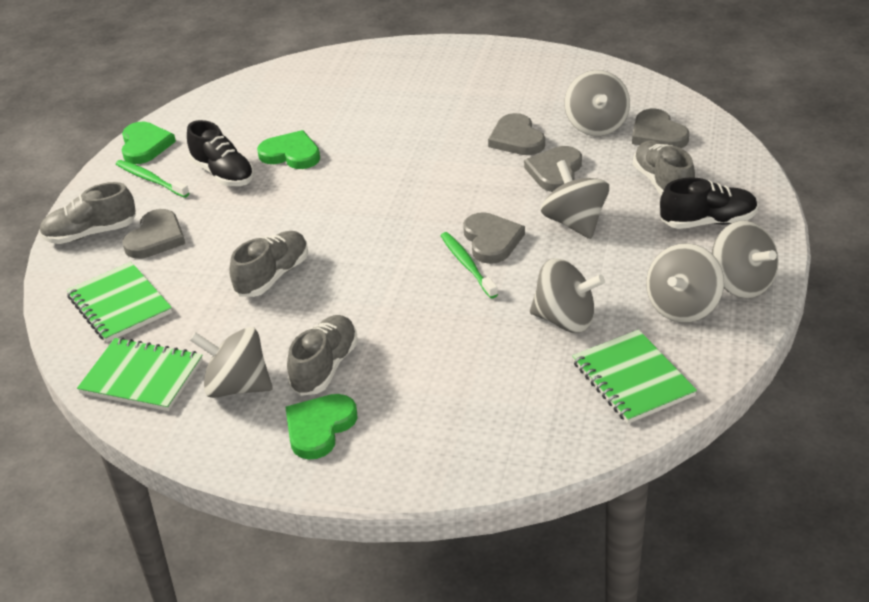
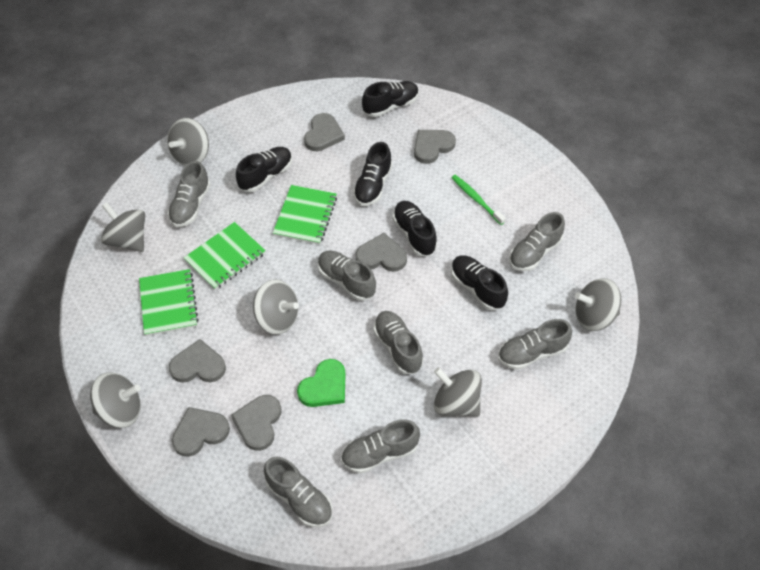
black shoe: [187,120,254,186] [660,177,758,229] = 2 -> [236,147,292,192] [353,142,392,206] [362,81,419,117] [392,201,437,256] [451,255,508,310] = 5
green heart: [122,122,176,164] [257,130,320,169] [285,394,357,460] = 3 -> [297,359,345,407] = 1
green toothbrush: [116,160,189,198] [440,232,498,298] = 2 -> [451,175,506,225] = 1
grey heart: [123,209,185,259] [463,212,525,264] [488,113,545,155] [524,146,582,192] [632,109,689,148] = 5 -> [169,339,226,383] [172,407,230,457] [231,395,281,451] [304,113,345,151] [356,233,407,272] [414,130,456,164] = 6
grey shoe: [39,182,136,244] [229,231,308,297] [287,315,358,396] [633,140,695,195] = 4 -> [168,161,211,227] [264,457,332,527] [318,251,376,301] [341,419,420,474] [373,311,423,374] [498,319,572,370] [509,212,565,271] = 7

